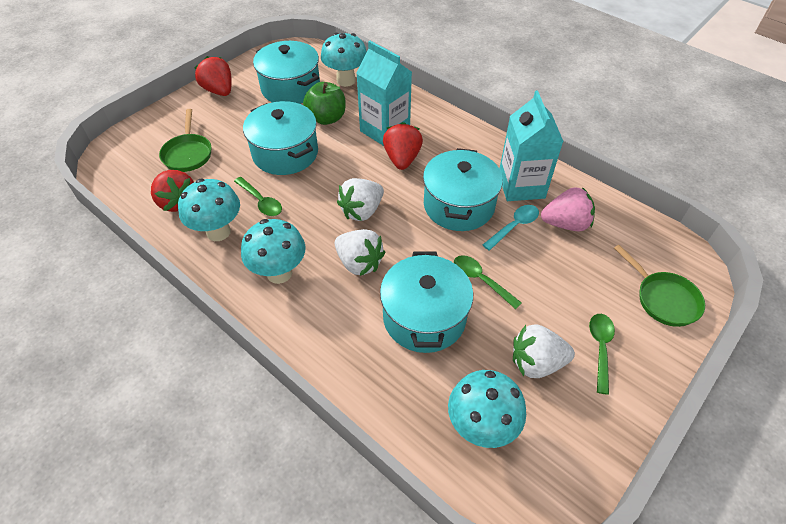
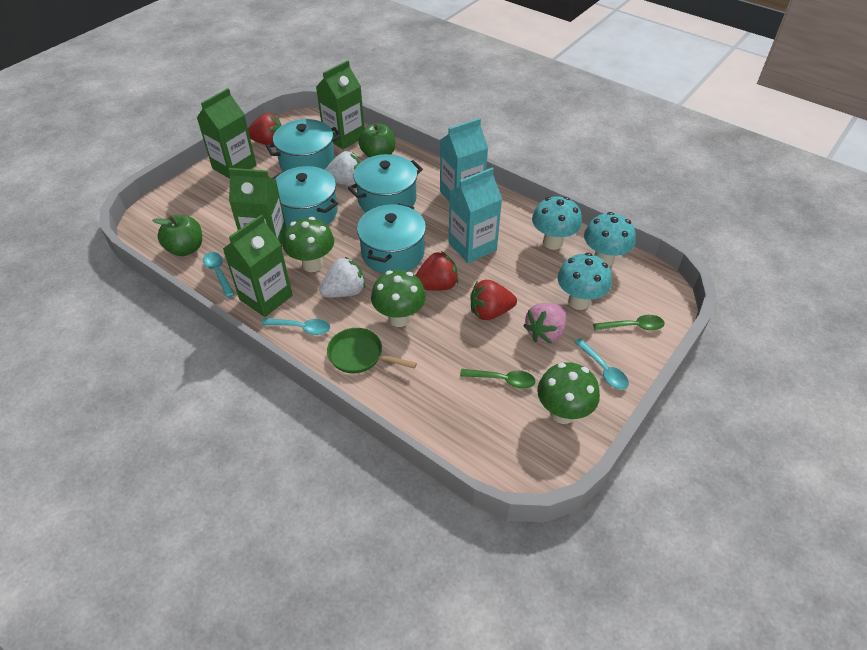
green apple: [303,82,346,125] = 1 -> [152,215,202,256] [359,123,395,157] = 2
green carton: none = 0 -> [197,88,257,179] [223,215,293,317] [228,168,287,248] [316,60,364,149] = 4
green mushroom: none = 0 -> [283,217,334,272] [371,270,426,327] [537,362,600,424] = 3
green pan: [159,109,211,172] [614,245,705,327] = 2 -> [327,328,417,374] = 1
green spoon: [234,177,282,216] [454,255,522,309] [589,314,615,395] = 3 -> [460,369,536,389] [593,315,665,331] = 2
turquoise mushroom: [178,179,240,241] [241,219,305,284] [321,33,367,87] [448,370,526,448] = 4 -> [532,197,582,250] [558,253,612,310] [584,212,636,267] = 3
turquoise spoon: [483,205,539,251] = 1 -> [203,252,235,298] [262,318,330,335] [574,338,629,390] = 3
white strawberry: [335,229,385,276] [337,178,384,221] [513,324,575,378] = 3 -> [319,257,365,297] [325,151,361,186] = 2

